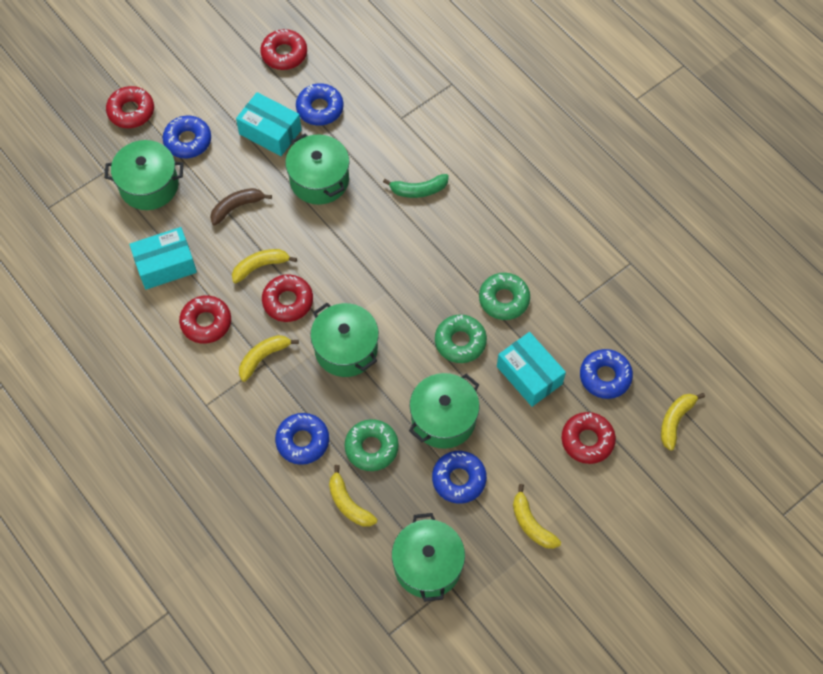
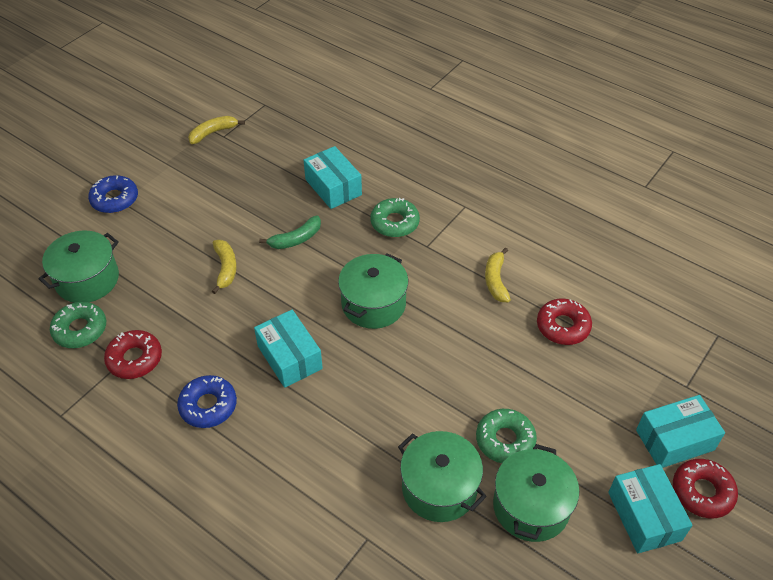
blue donut: [162,115,211,158] [275,413,329,465] [296,83,344,126] [432,451,487,504] [580,349,633,399] = 5 -> [88,175,138,213] [177,375,237,428] = 2
brown banana: [210,188,272,225] = 1 -> none = 0
green pot: [104,140,184,210] [285,133,349,205] [310,303,379,377] [392,513,465,602] [409,373,480,449] = 5 -> [38,230,119,303] [338,253,408,329] [398,431,487,522] [493,444,579,542] = 4
red donut: [106,86,154,128] [179,295,231,344] [260,29,307,70] [262,274,313,322] [561,412,616,464] = 5 -> [104,330,162,379] [537,299,592,345] [673,459,738,518] = 3
turquoise box: [129,227,197,290] [236,92,301,156] [497,332,566,407] = 3 -> [254,310,323,388] [304,146,362,209] [608,464,693,553] [636,395,725,468] = 4
yellow banana: [232,249,297,284] [239,335,299,382] [329,465,377,527] [513,484,561,549] [661,393,705,451] = 5 -> [188,116,245,144] [212,240,237,294] [485,247,511,302] = 3

